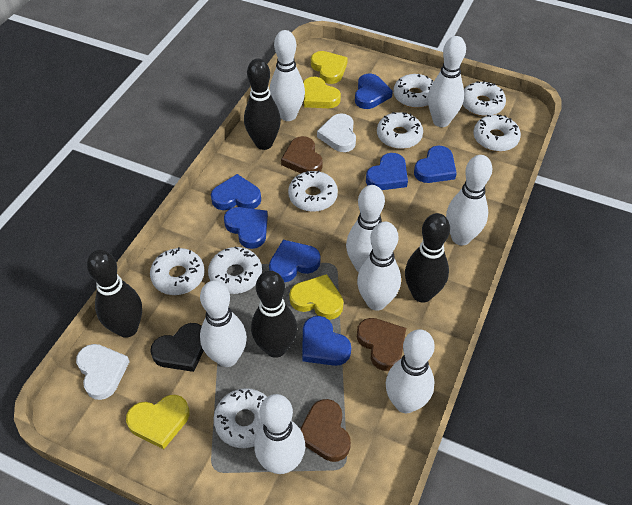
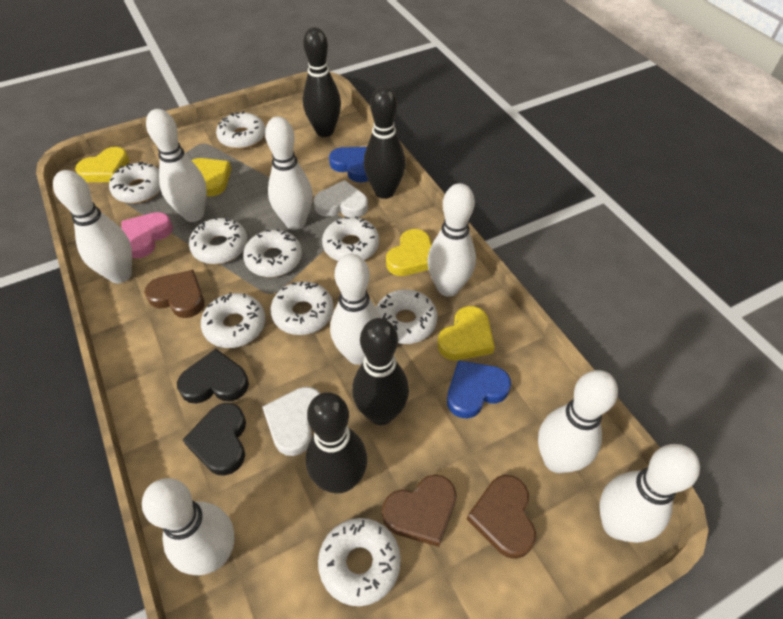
black heart: [150,323,204,372] = 1 -> [177,349,249,404] [183,403,246,476] = 2
blue heart: [211,174,261,210] [224,207,268,249] [269,240,320,282] [302,316,351,366] [355,74,393,109] [366,153,408,190] [414,146,457,183] = 7 -> [329,147,368,182] [447,360,511,419] = 2
pink heart: none = 0 -> [121,212,173,258] = 1
white donut: [150,247,205,295] [208,246,262,294] [214,388,267,448] [288,170,338,212] [377,112,423,149] [393,74,434,108] [462,81,506,116] [473,114,521,152] = 8 -> [109,162,161,204] [189,217,248,264] [201,292,266,348] [216,111,266,149] [243,229,302,277] [271,281,334,335] [318,518,401,606] [322,216,379,261] [376,289,438,344] = 9

